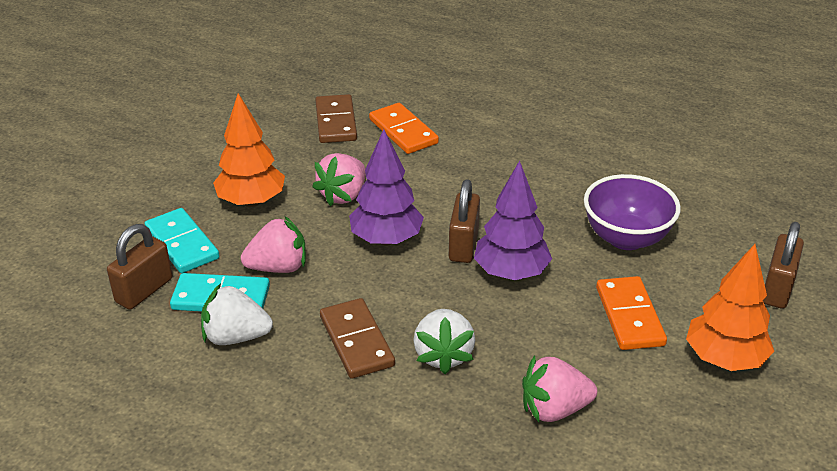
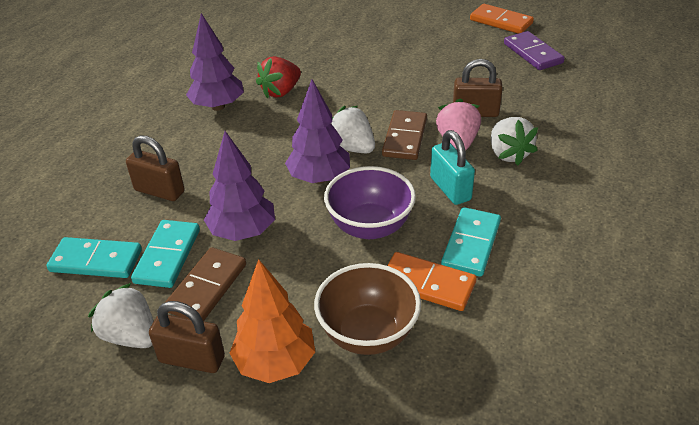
brown bowl: none = 0 -> [314,263,421,355] = 1
orange tree: [213,93,285,207] [686,244,774,371] = 2 -> [229,259,315,383] = 1
pink strawberry: [241,216,306,273] [312,153,366,206] [522,355,597,422] = 3 -> [436,99,481,150] = 1
purple domino: none = 0 -> [504,31,565,70] = 1
purple tree: [349,129,424,245] [474,160,552,280] = 2 -> [186,13,244,111] [204,131,275,241] [285,79,350,184] = 3
red strawberry: none = 0 -> [256,56,301,99] = 1
turquoise domino: [145,208,219,273] [170,273,270,312] = 2 -> [46,237,142,278] [131,220,200,288] [441,207,501,277] = 3
turquoise padlock: none = 0 -> [430,130,475,205] = 1
white strawberry: [201,283,273,345] [414,309,475,374] = 2 -> [88,283,154,348] [331,106,375,153] [491,117,538,165] = 3

